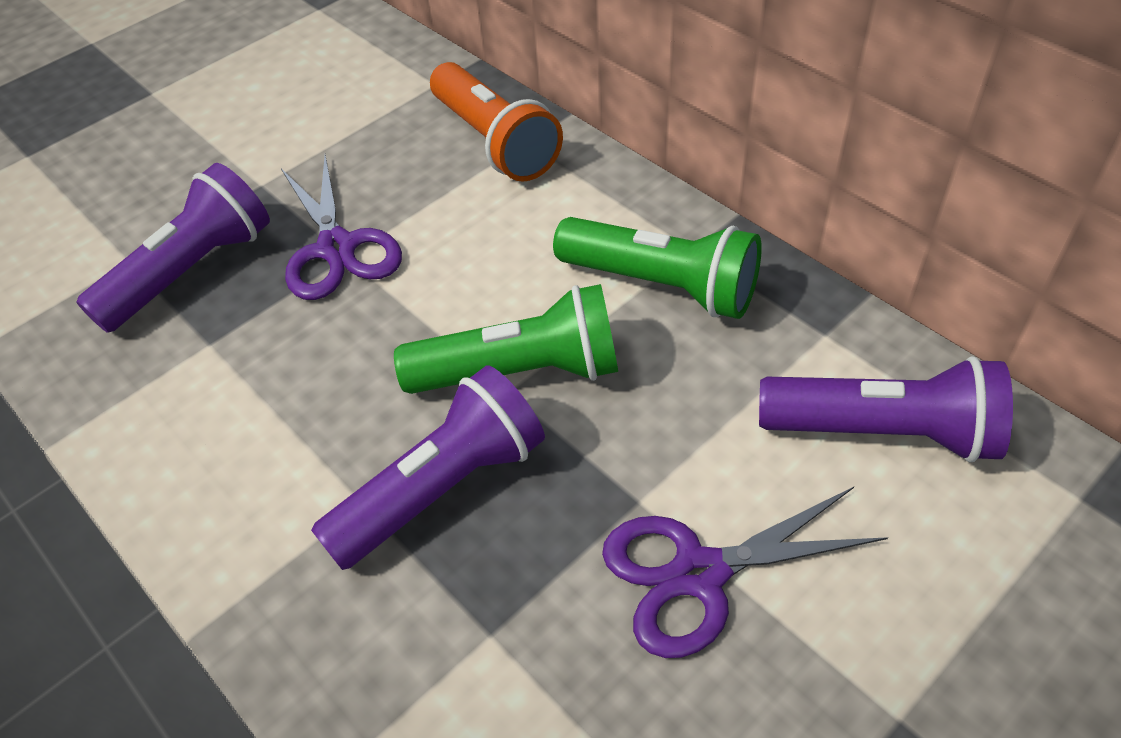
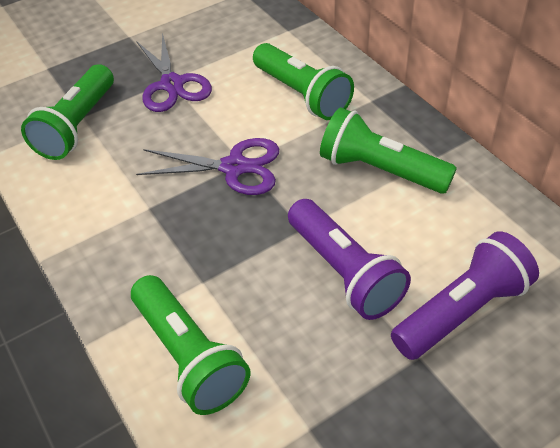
green flashlight: [394,284,618,394] [553,217,762,319] = 2 -> [21,64,114,160] [131,275,251,415] [253,43,354,120] [320,107,457,194] = 4
orange flashlight: [430,62,563,182] = 1 -> none = 0
purple flashlight: [76,163,270,333] [311,365,545,570] [759,356,1013,462] = 3 -> [288,199,411,320] [391,231,539,360] = 2

